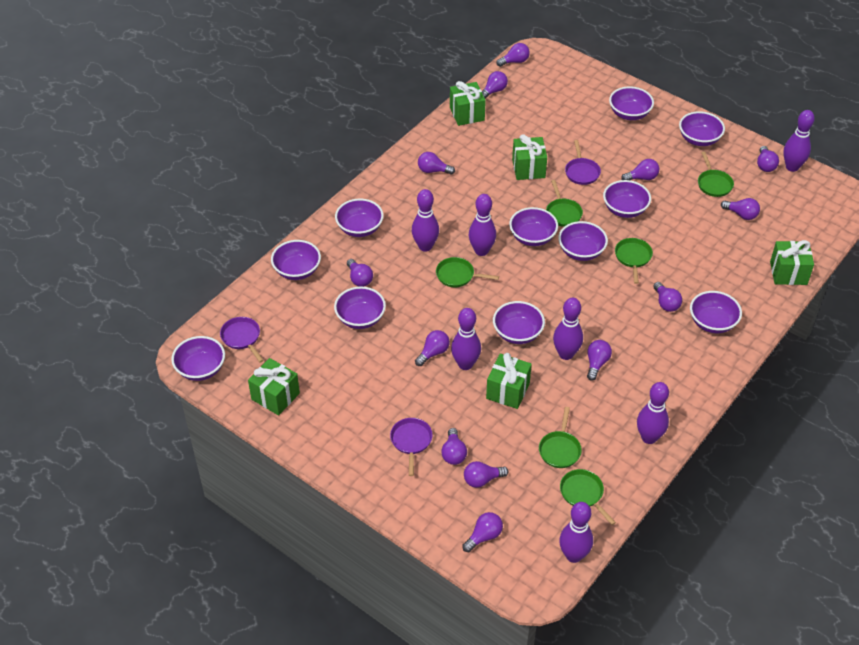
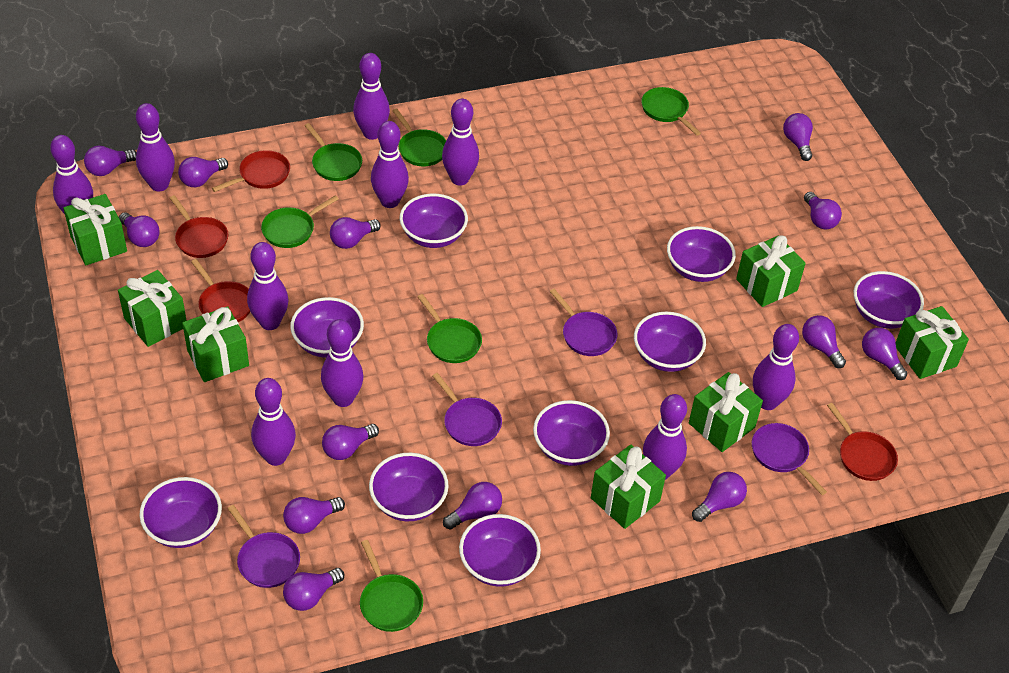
green gift: [248,358,300,415] [450,81,486,126] [486,353,532,409] [512,134,547,180] [770,240,814,285] = 5 -> [63,194,127,266] [118,270,187,347] [182,306,249,382] [591,445,666,529] [689,372,763,452] [736,235,806,307] [896,306,969,379] = 7
purple bowl: [171,336,225,381] [271,240,321,280] [334,287,386,329] [335,199,384,237] [493,301,545,344] [509,207,558,246] [558,221,608,261] [603,180,651,218] [609,86,654,120] [679,111,725,146] [690,291,742,333] = 11 -> [139,477,222,548] [290,297,364,358] [369,453,448,521] [400,194,468,248] [459,514,541,587] [533,400,610,466] [634,312,706,372] [667,226,736,282] [854,271,924,329] = 9
purple bowling pin: [412,189,439,252] [451,308,481,370] [469,194,496,256] [553,298,583,360] [559,502,593,563] [637,382,669,444] [783,110,815,172] = 7 -> [50,135,93,214] [136,103,175,192] [247,242,289,330] [251,378,296,466] [321,319,363,407] [353,53,390,140] [371,121,409,208] [442,99,479,185] [643,394,687,480] [753,324,799,410] = 10
purple pan: [220,317,264,362] [390,418,433,476] [565,140,601,185] = 3 -> [227,505,300,588] [432,373,502,446] [549,289,618,356] [752,423,827,495] = 4
red pan: none = 0 -> [170,195,228,258] [191,259,250,322] [212,150,290,192] [827,403,898,481] = 4

